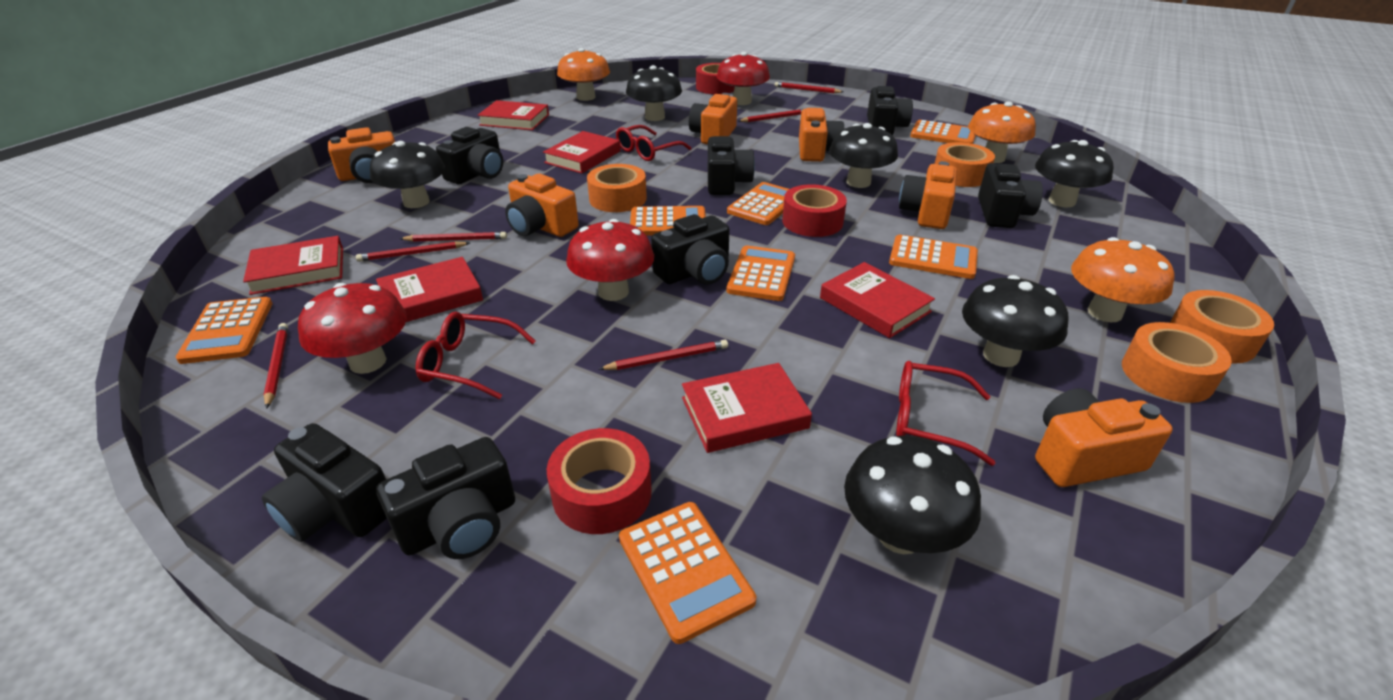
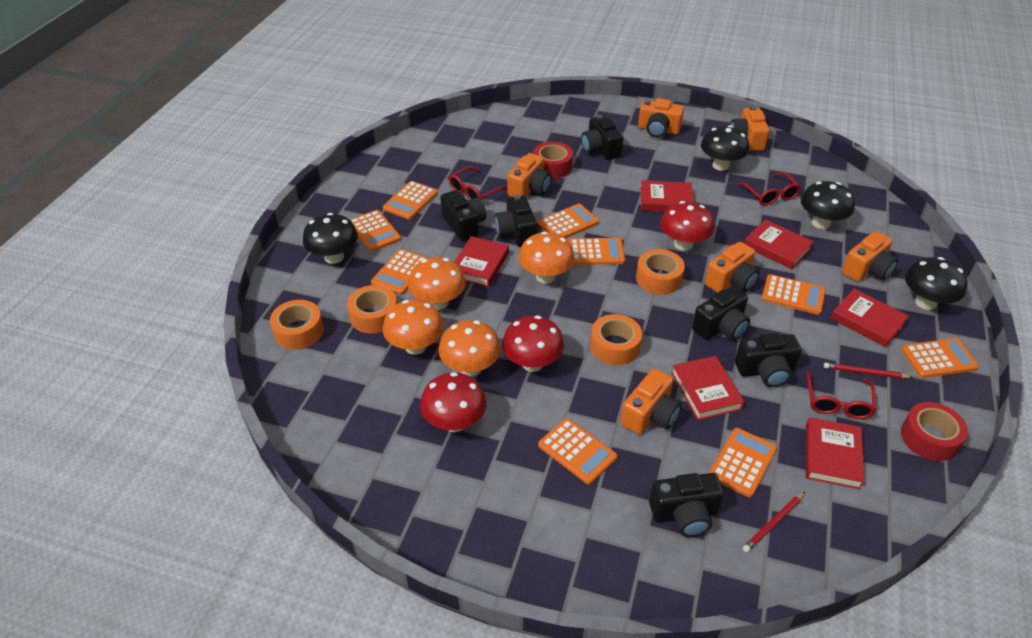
black camera: [262,423,387,542] [376,437,515,559] [436,127,503,184] [651,214,730,285] [708,136,755,195] [867,86,913,135] [978,163,1043,228] = 7 -> [440,190,486,241] [495,194,537,247] [581,115,623,160] [649,473,724,537] [692,286,750,340] [735,333,802,387] = 6
black mushroom: [370,141,445,208] [626,65,682,121] [829,123,898,188] [844,435,981,554] [962,275,1068,367] [1035,140,1113,207] = 6 -> [303,213,358,264] [701,125,750,171] [801,181,855,229] [905,257,967,310] = 4
orange calculator: [175,297,272,364] [619,502,756,644] [630,206,706,236] [727,182,789,225] [727,245,795,301] [889,235,978,279] [910,120,976,144] = 7 -> [350,210,401,252] [371,249,428,295] [383,181,438,220] [538,204,599,239] [538,418,617,484] [568,238,625,265] [709,428,777,497] [761,274,826,315] [901,338,979,378] = 9
orange mushroom: [557,48,610,101] [968,101,1036,163] [1071,237,1175,322] = 3 -> [383,299,444,355] [408,257,466,310] [438,320,501,376] [518,231,575,283] = 4
red pencil: [263,323,288,409] [356,241,470,262] [399,232,507,242] [599,340,728,370] [739,109,803,122] [775,82,843,93] = 6 -> [742,492,805,553] [824,363,913,379] = 2
red tape: [547,428,652,534] [696,63,735,94] [782,184,847,237] = 3 -> [533,142,573,179] [901,402,968,461] = 2

